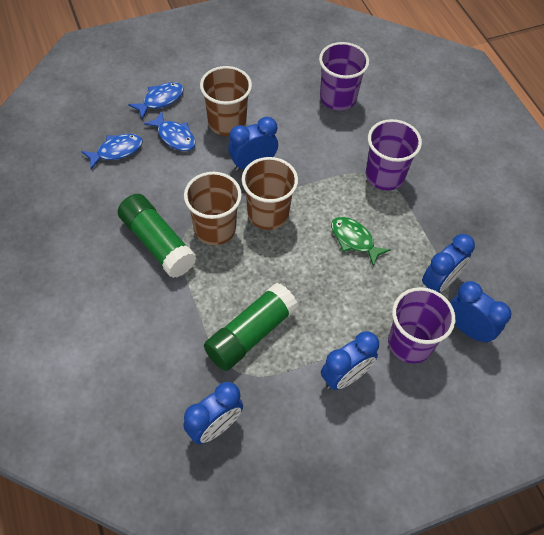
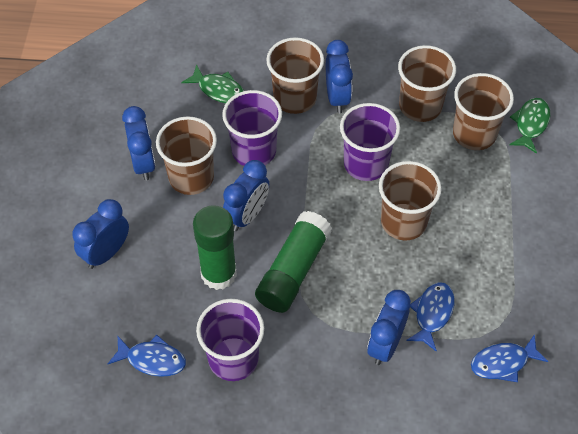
brown cup: [184,172,242,245] [200,66,252,136] [242,157,298,230] = 3 -> [156,116,217,195] [266,37,324,114] [379,161,442,240] [398,45,456,122] [453,73,514,150] = 5
green fish: [331,217,391,266] = 1 -> [181,64,244,103] [509,98,550,154] = 2

